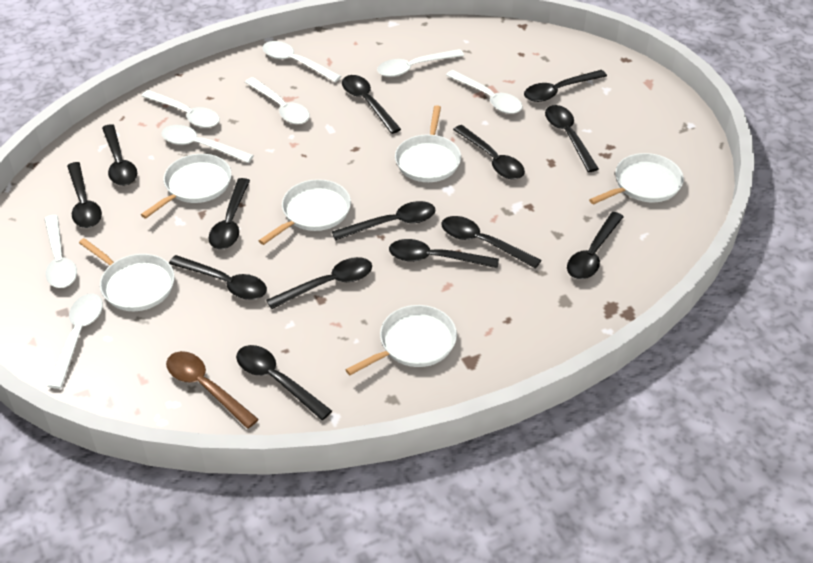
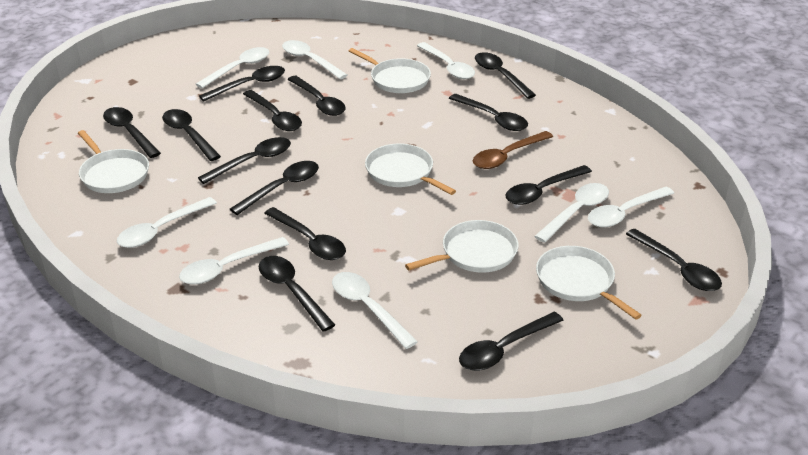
white pan: [79,238,175,311] [141,154,232,218] [259,179,351,245] [345,305,457,375] [395,105,461,182] [589,153,684,205] = 6 -> [78,130,149,193] [349,48,431,93] [365,144,456,195] [405,220,518,273] [536,246,642,320] = 5

